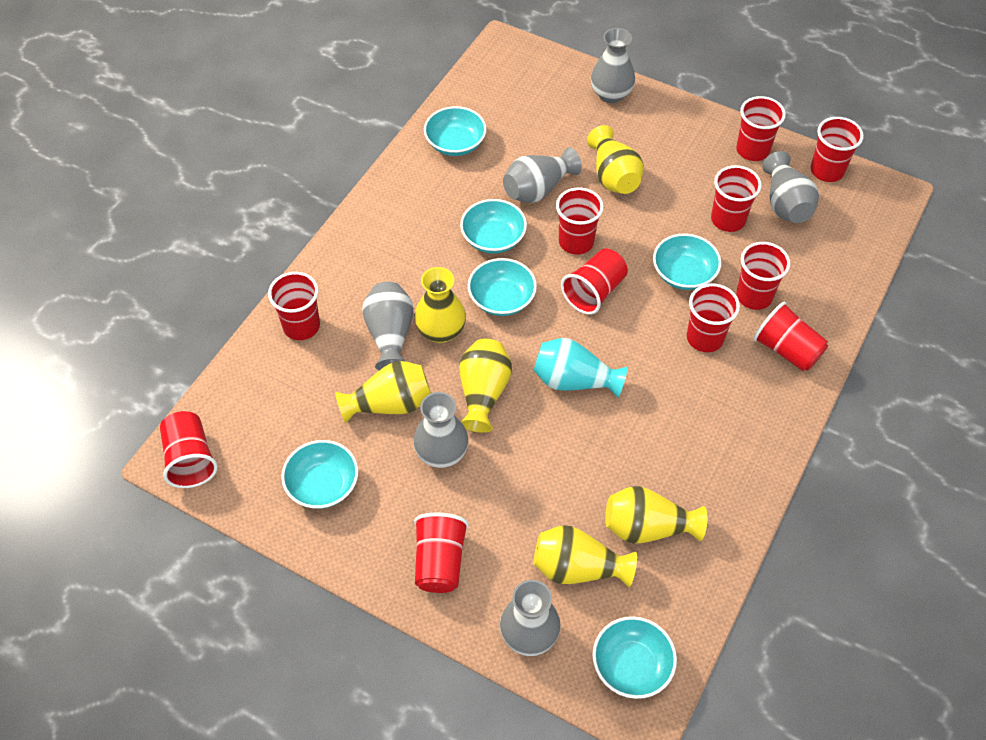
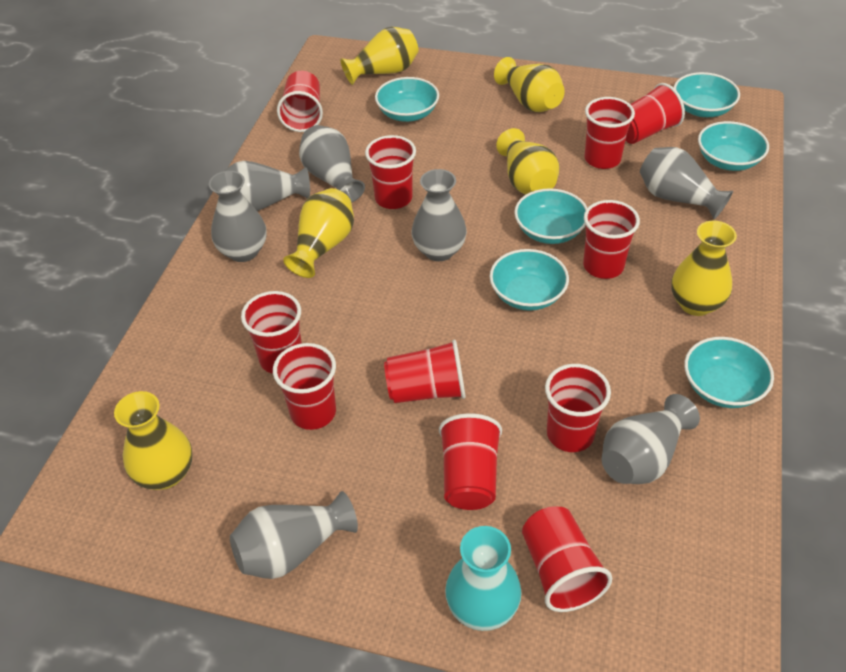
grey vase: [362,282,414,370] [413,392,468,468] [500,580,561,656] [503,147,582,203] [591,28,635,103] [762,151,819,223] = 6 -> [209,171,267,262] [224,161,310,211] [230,491,358,579] [299,125,365,203] [412,169,467,261] [602,394,700,484] [640,147,733,219] = 7

